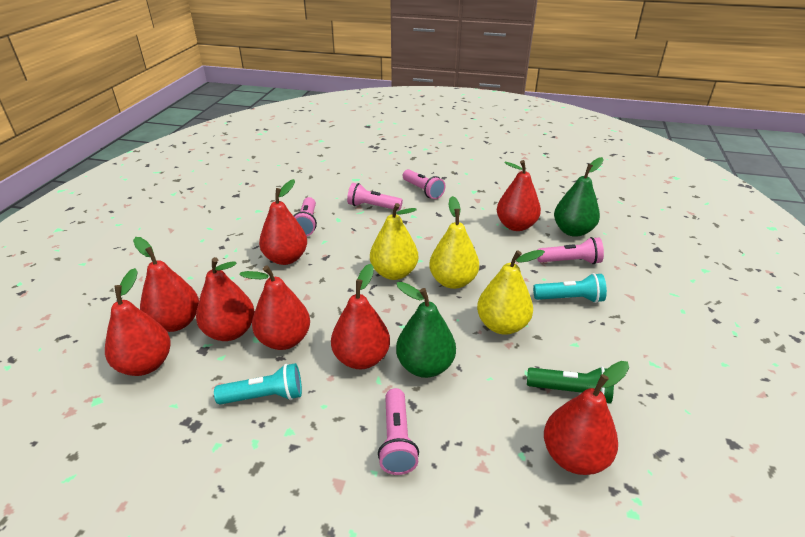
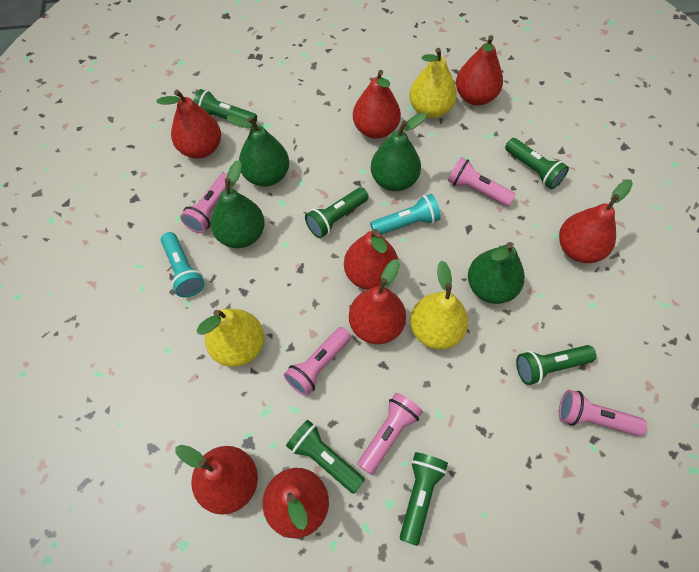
green flashlight: [527,367,614,404] = 1 -> [193,89,257,128] [286,420,365,494] [305,187,369,238] [400,452,448,546] [505,138,569,189] [516,345,596,385] = 6
green pear: [396,282,456,378] [554,157,604,237] = 2 -> [211,160,265,248] [226,115,289,187] [371,113,427,191] [468,242,525,304] = 4

